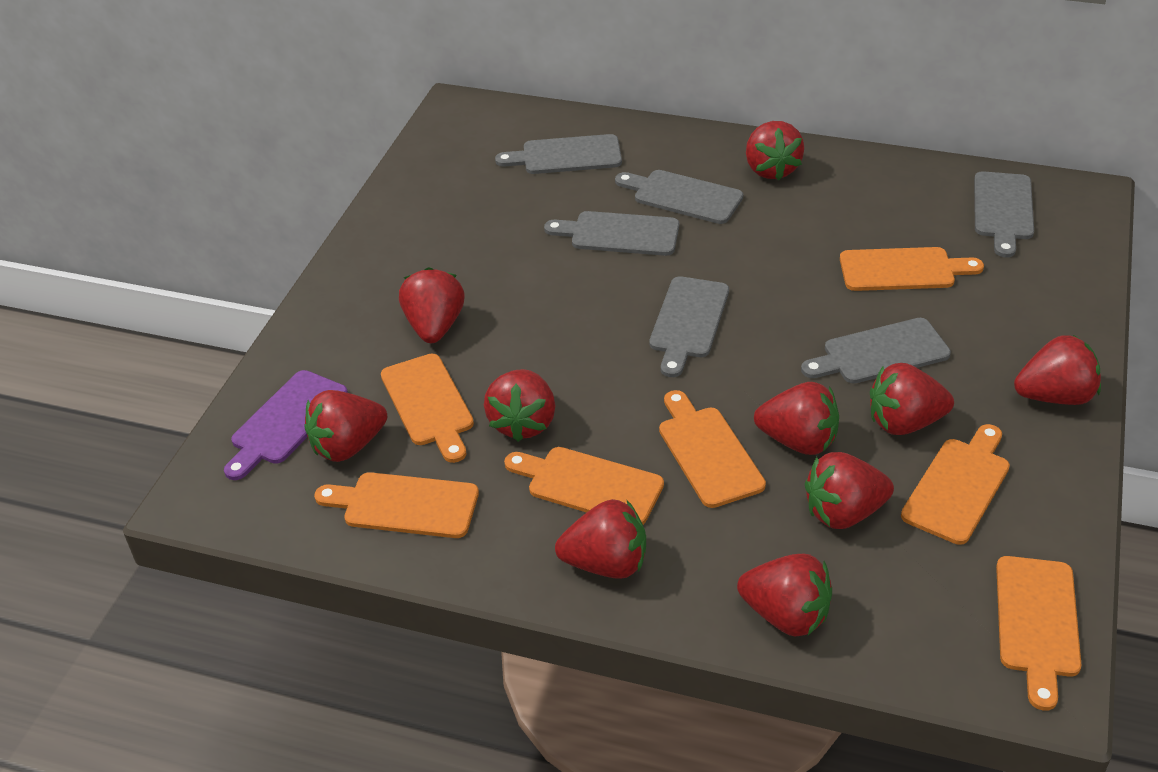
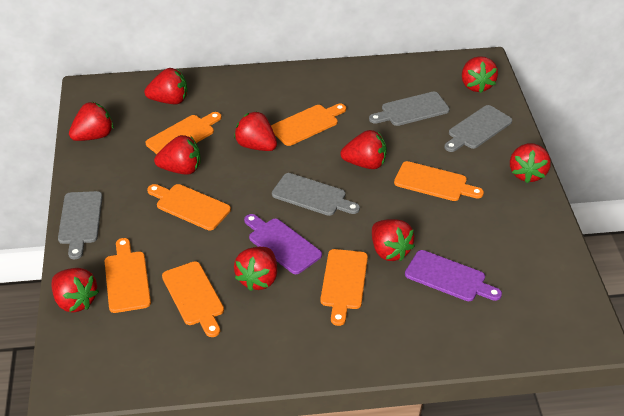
grey cutting board: [495,134,622,174] [544,211,679,256] [615,170,743,224] [649,276,729,377] [801,318,951,384] [974,171,1034,258] = 6 -> [58,191,103,259] [272,173,360,216] [369,92,450,126] [444,105,512,152] = 4
purple cutting board: [224,370,348,480] = 1 -> [244,214,322,274] [405,250,502,301] = 2

